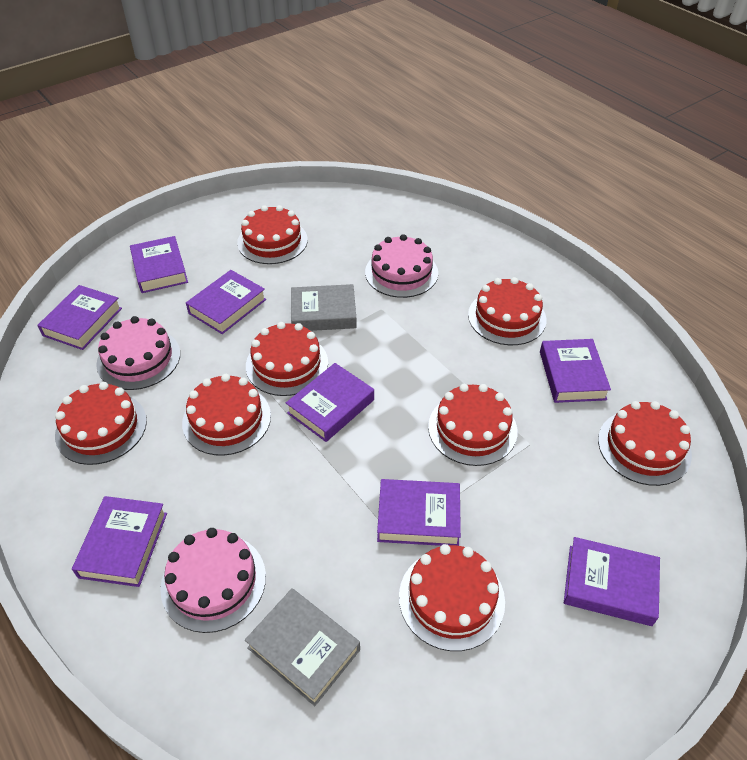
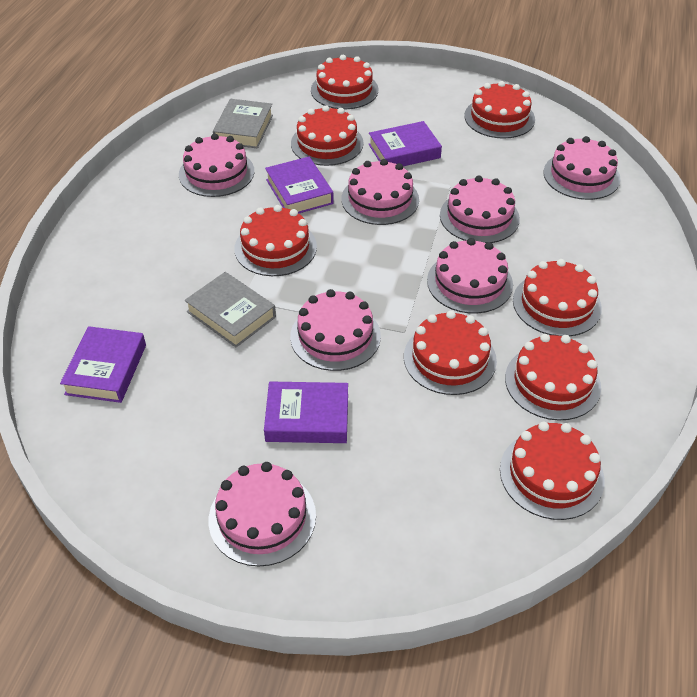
pink cake: [96,316,180,390] [160,528,266,633] [365,234,438,298] = 3 -> [179,134,254,197] [209,462,316,567] [290,289,381,371] [341,159,419,225] [427,238,513,314] [440,175,520,243] [544,136,620,200] = 7
purple book: [37,285,122,350] [72,496,167,587] [130,236,188,293] [186,270,266,334] [286,363,374,442] [377,479,461,546] [540,339,611,403] [564,537,660,626] = 8 -> [60,326,146,403] [264,382,348,443] [265,157,334,213] [369,121,442,166] = 4

